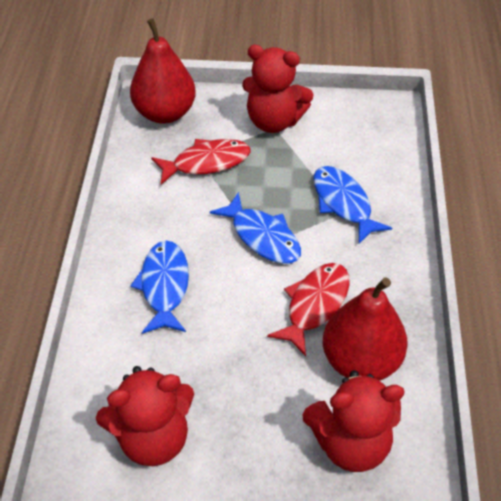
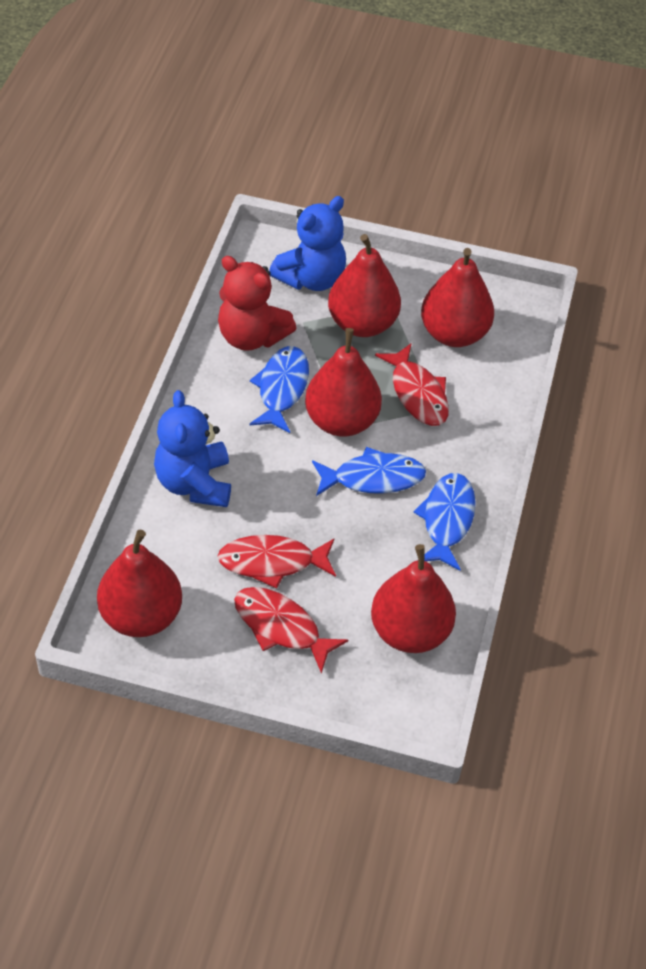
blue teddy bear: none = 0 -> [154,390,231,507] [269,196,346,291] = 2
red fish: [151,139,250,185] [267,263,349,356] = 2 -> [217,535,336,589] [234,587,348,674] [375,343,449,426] = 3
red pear: [130,18,196,124] [323,277,408,381] = 2 -> [97,529,182,637] [305,328,382,436] [328,234,401,337] [371,544,456,653] [421,248,494,347] = 5
red teddy bear: [96,366,194,466] [242,45,314,133] [302,370,404,472] = 3 -> [218,256,296,351] = 1

